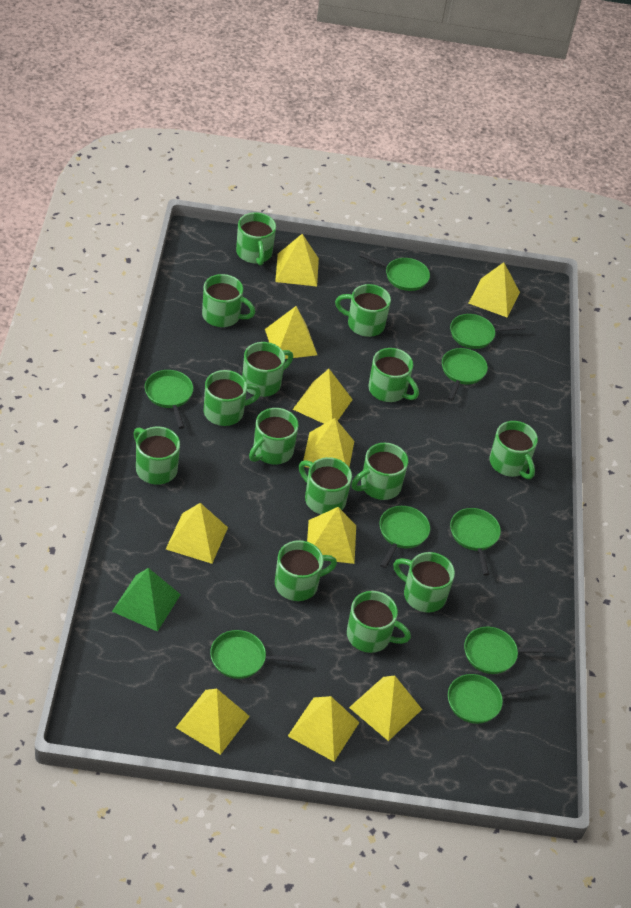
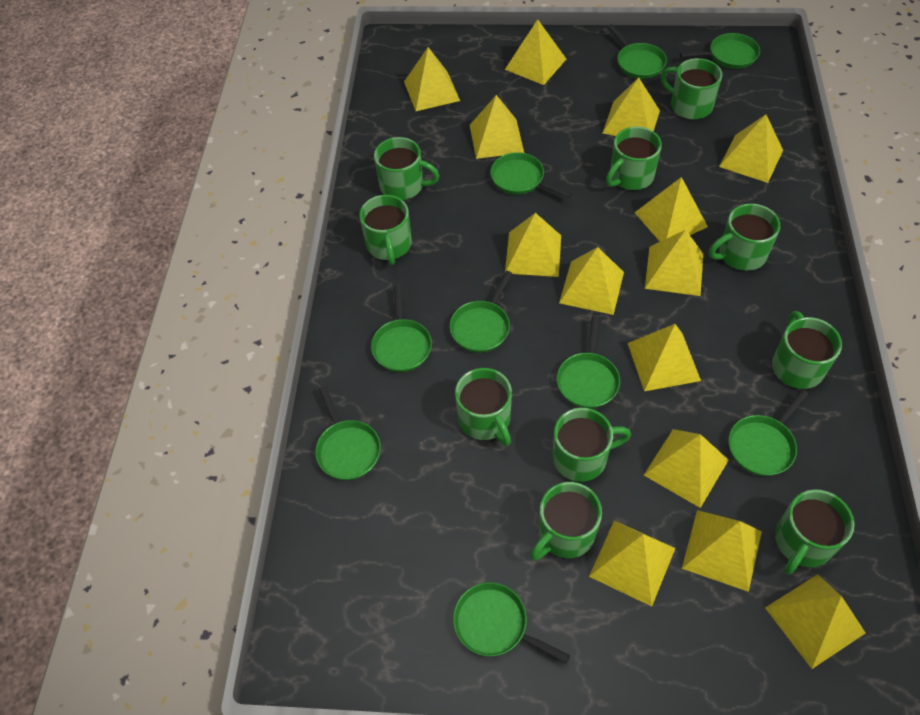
green mug: [133,427,180,485] [202,274,255,327] [204,370,261,426] [236,212,276,266] [242,342,293,397] [249,408,299,464] [275,540,337,601] [299,457,352,514] [335,284,391,337] [347,591,411,653] [351,443,408,500] [368,348,419,402] [393,552,455,612] [490,421,538,479] = 14 -> [359,195,412,265] [374,137,440,200] [455,368,512,446] [530,482,602,561] [552,408,631,482] [606,127,662,190] [661,58,722,119] [709,203,780,271] [772,311,842,389] [775,489,854,575] = 10
green pyramid: [112,568,181,632] = 1 -> none = 0
yellow pyramid: [166,503,228,564] [176,689,250,755] [265,306,317,359] [275,234,319,287] [288,696,360,762] [293,369,353,424] [303,418,354,468] [307,507,356,564] [349,675,422,741] [468,262,520,318] = 10 -> [404,47,460,111] [470,95,524,159] [505,19,566,85] [505,213,561,277] [559,247,624,315] [589,521,676,607] [603,77,660,136] [628,324,701,391] [634,177,708,241] [644,429,729,508] [645,230,703,296] [682,510,762,592] [719,115,783,183] [765,574,866,669] = 14

